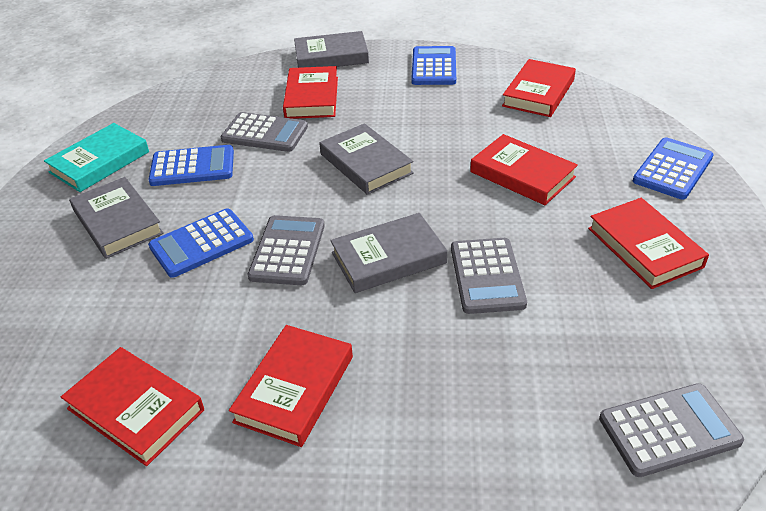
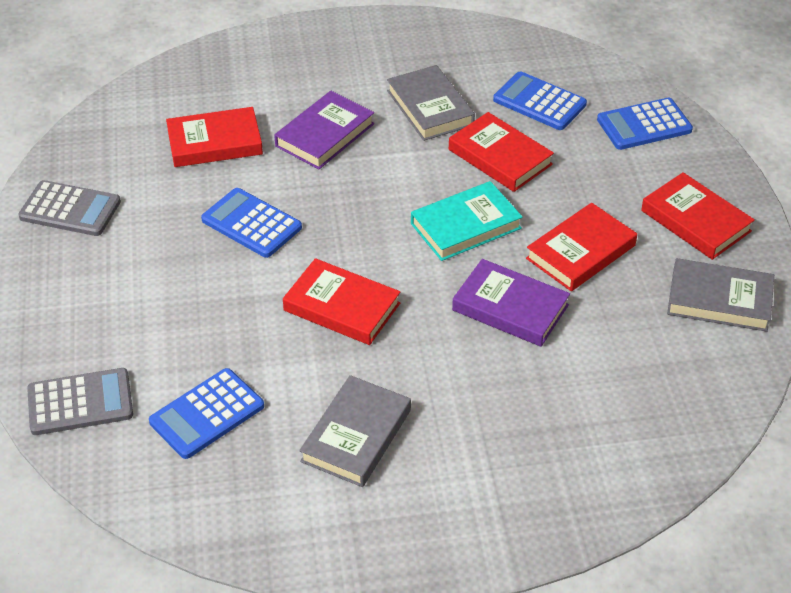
grey book: [69,177,164,259] [294,31,369,68] [319,123,414,195] [330,213,447,293] = 4 -> [299,375,411,487] [387,65,475,141] [667,258,774,332] = 3
grey calculator: [221,112,308,152] [248,215,325,285] [451,238,527,314] [599,383,744,477] = 4 -> [18,180,121,236] [27,368,133,435] = 2
purple book: none = 0 -> [274,91,374,169] [452,259,570,347] = 2
red book: [61,347,204,466] [229,325,353,447] [283,66,338,119] [470,134,578,205] [502,59,576,117] [588,198,709,289] = 6 -> [166,107,263,167] [283,258,400,345] [449,112,554,192] [526,203,637,291] [641,172,755,260] = 5

